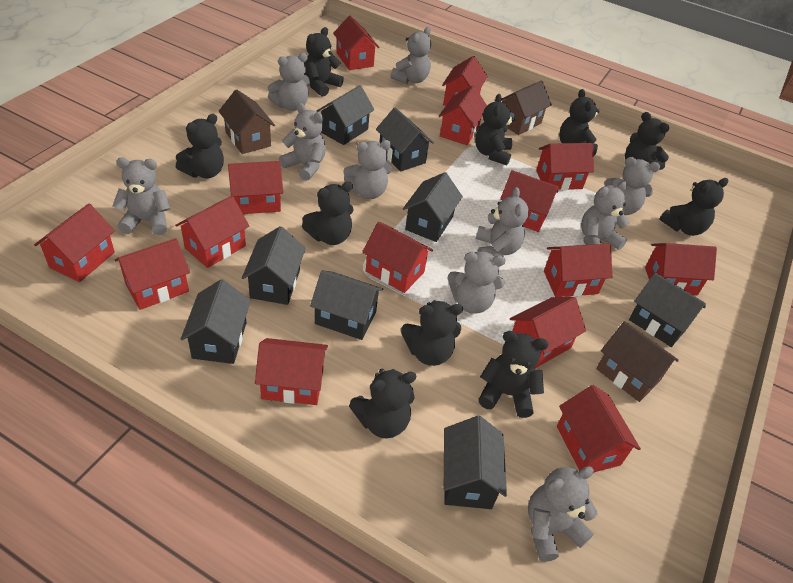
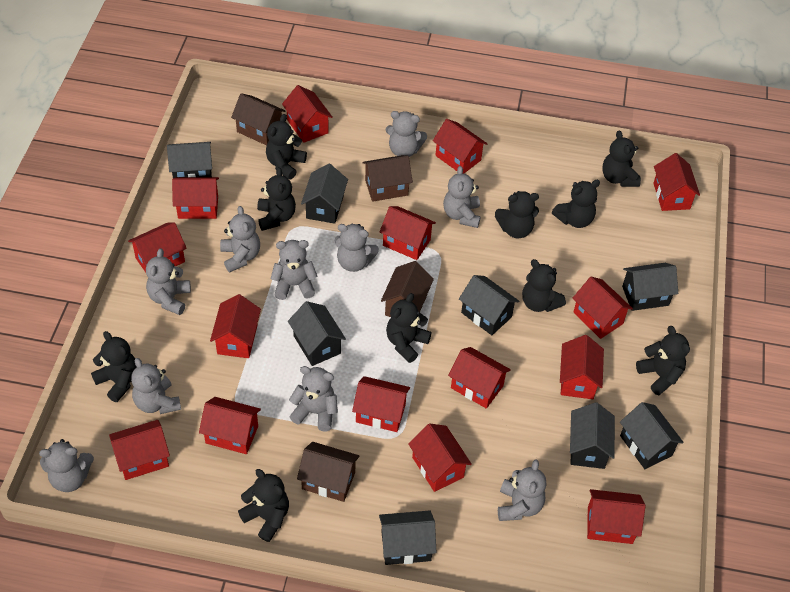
brown house: [219,89,275,154] [501,81,552,135] [597,321,679,402] = 3 -> [231,93,285,145] [297,442,360,502] [363,155,413,202] [381,261,434,317] = 4

